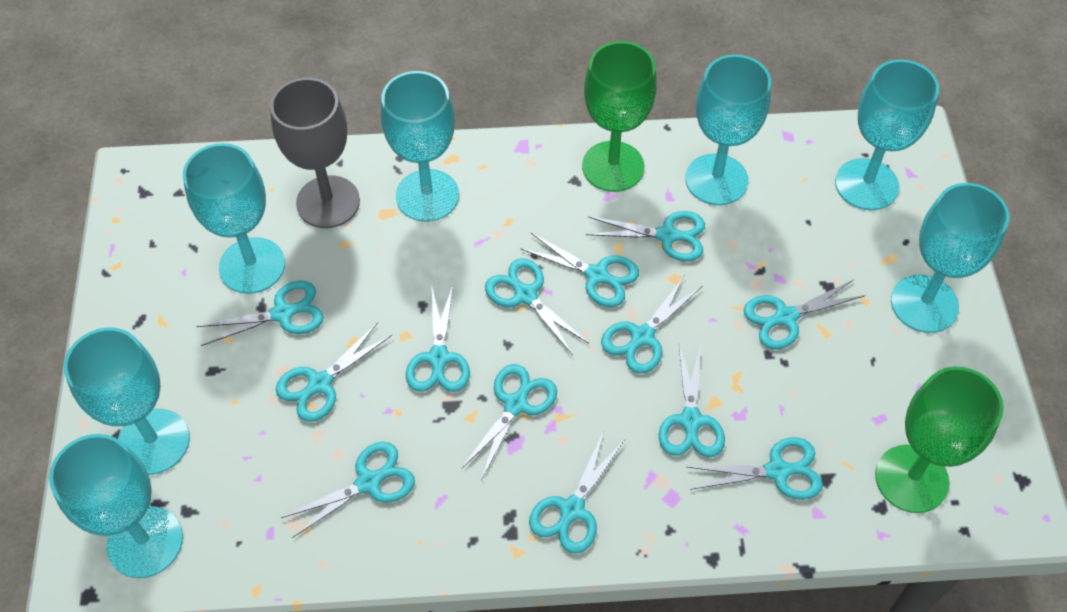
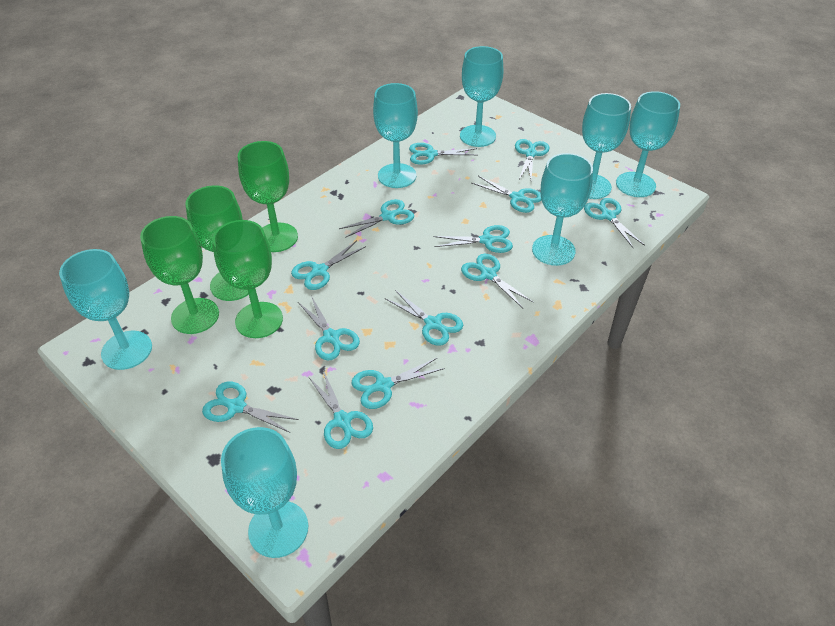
green goblet: [582,41,657,192] [875,367,1004,513] = 2 -> [140,216,219,334] [186,185,249,301] [212,220,283,338] [238,141,298,252] = 4
grey goblet: [270,78,360,228] = 1 -> none = 0

